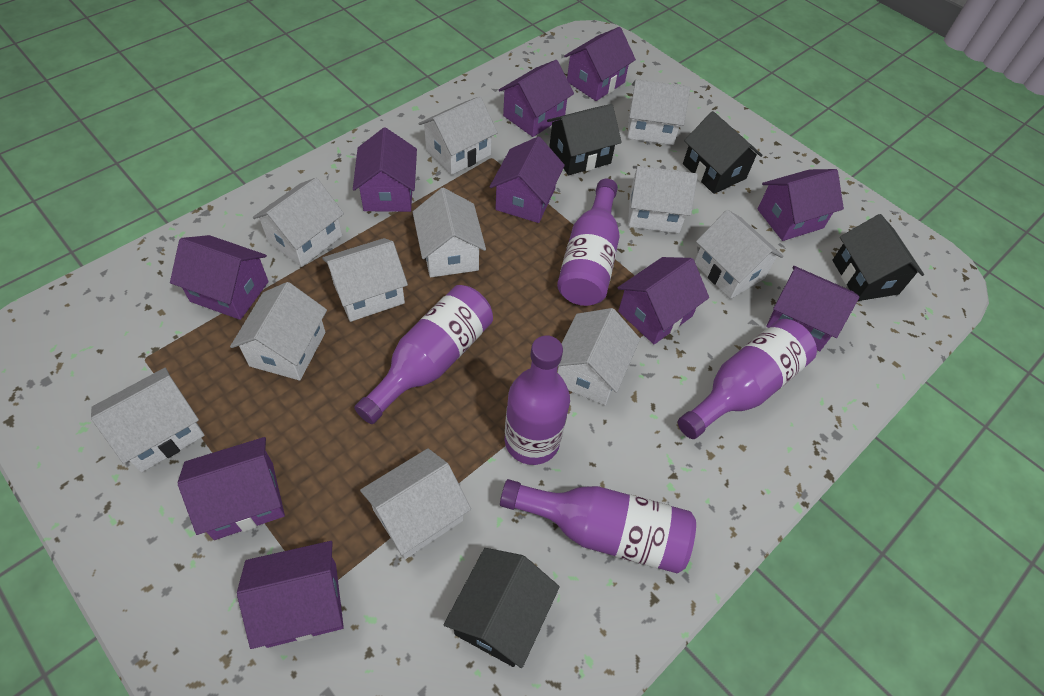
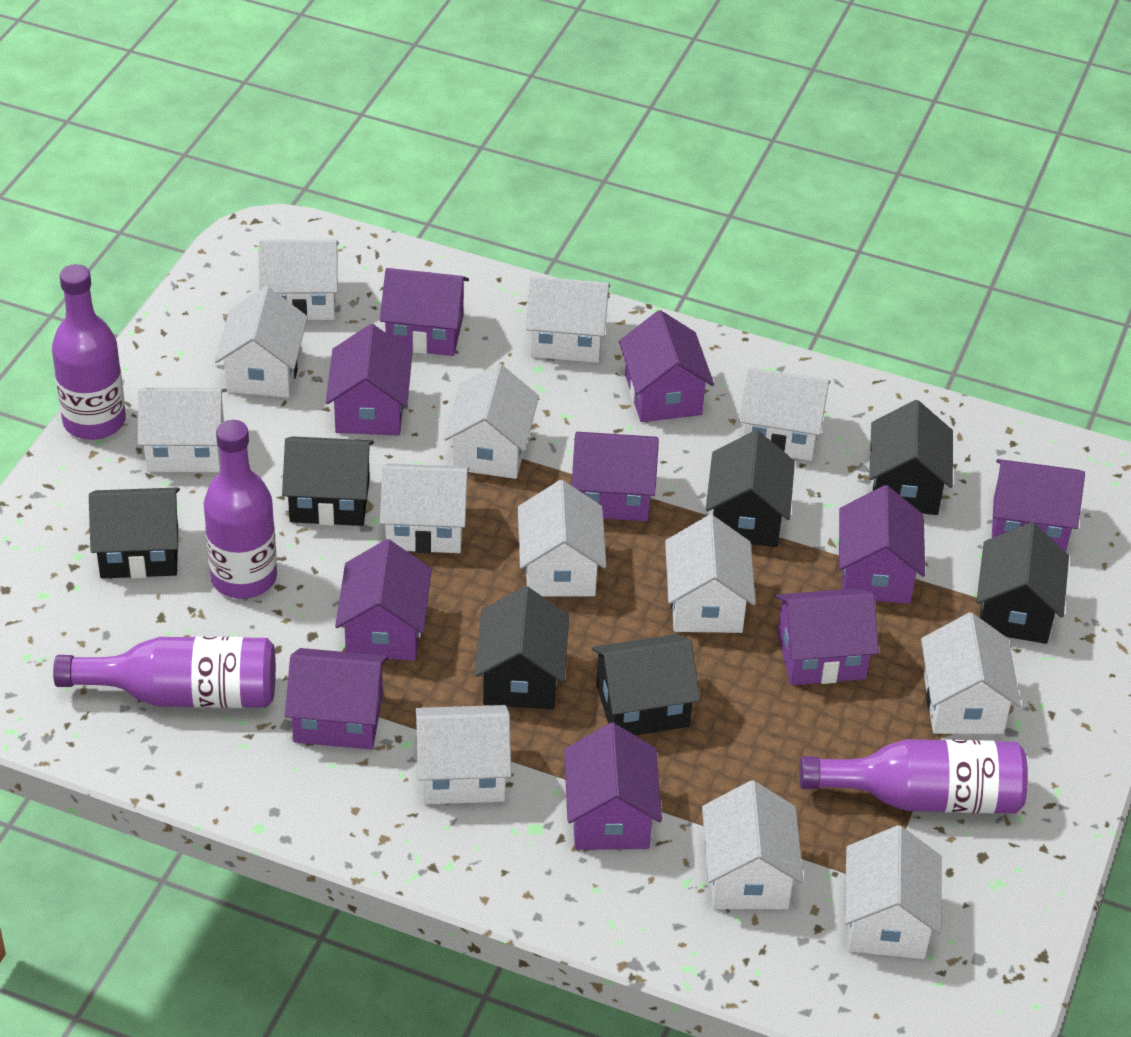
black house: [443,548,560,668] [547,104,622,175] [683,111,763,194] [832,214,924,301] = 4 -> [89,487,180,578] [282,436,374,526] [474,586,569,709] [592,634,700,735] [706,430,795,547] [869,400,953,515] [977,522,1069,644] = 7
purple bottle: [354,285,493,424] [500,479,696,573] [505,335,570,465] [557,179,619,306] [678,319,817,439] = 5 -> [52,264,126,440] [53,637,276,708] [204,420,277,599] [800,739,1028,813] = 4
white house: [91,368,205,472] [230,282,327,380] [253,178,344,267] [322,238,408,322] [360,448,471,559] [413,188,486,278] [419,96,498,175] [557,308,640,405] [627,79,690,145] [628,166,698,233] [695,210,784,299] = 11 -> [138,388,227,472] [215,286,308,398] [259,240,339,320] [380,463,470,553] [415,705,511,804] [444,364,539,479] [518,480,606,597] [526,276,610,363] [665,515,756,633] [702,780,804,909] [739,367,830,461] [844,825,942,959] [921,612,1021,734] = 13

